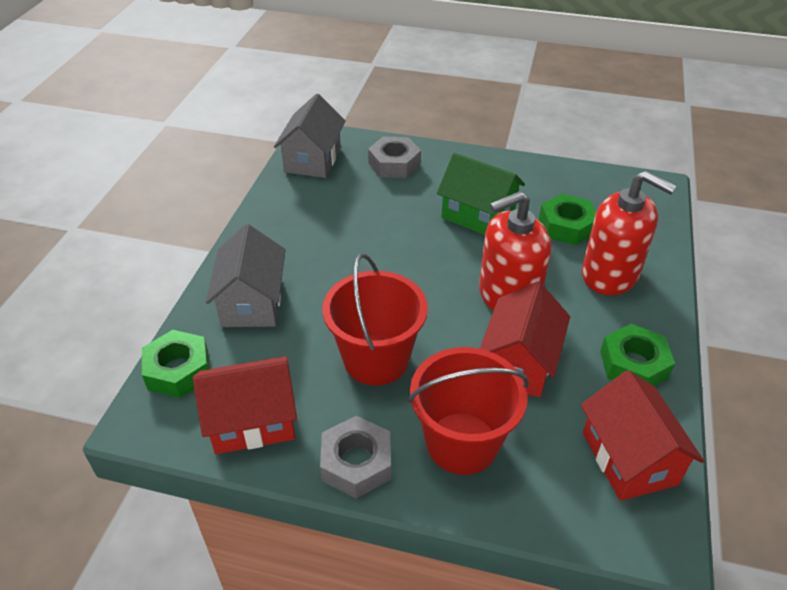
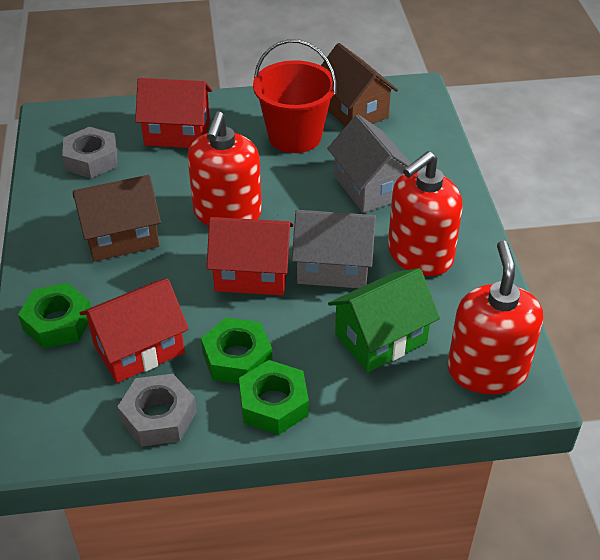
brown house: none = 0 -> [73,175,161,261] [321,43,398,127] = 2
red bucket: [323,253,428,386] [408,347,529,475] = 2 -> [253,39,336,153] = 1
red soap dispenser: [479,191,551,311] [582,171,677,295] = 2 -> [187,111,262,226] [388,151,463,276] [448,240,543,394] = 3

